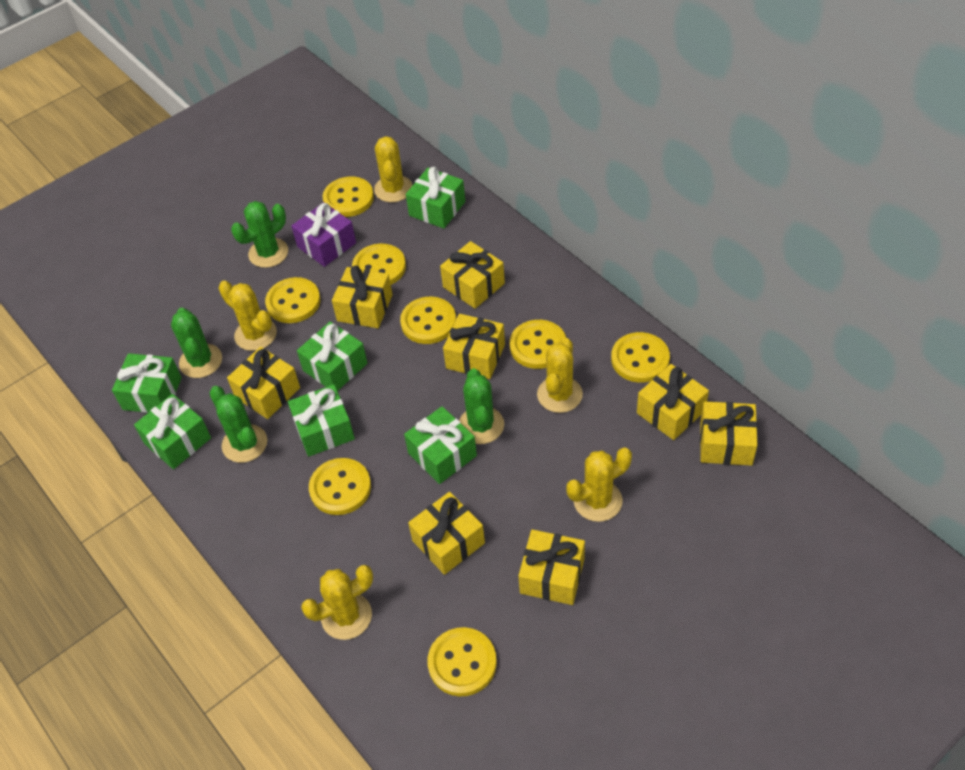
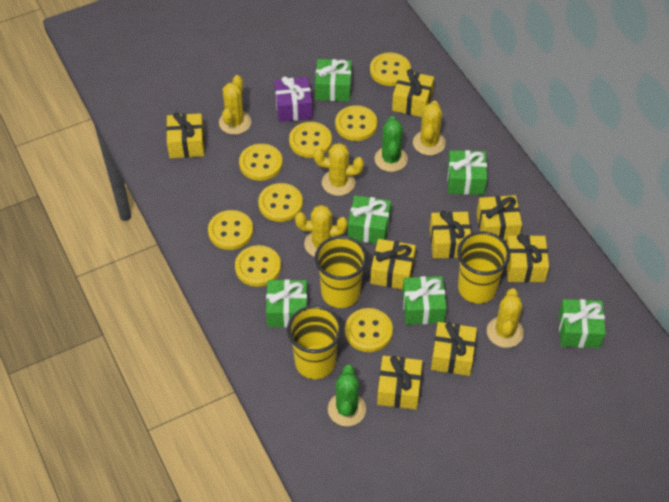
green cactus: [171,308,222,378] [209,386,267,463] [231,201,288,268] [459,368,504,444] = 4 -> [328,365,366,426] [374,116,408,172] = 2
yellow cup: none = 0 -> [287,305,342,379] [315,236,368,308] [457,231,510,303] = 3

